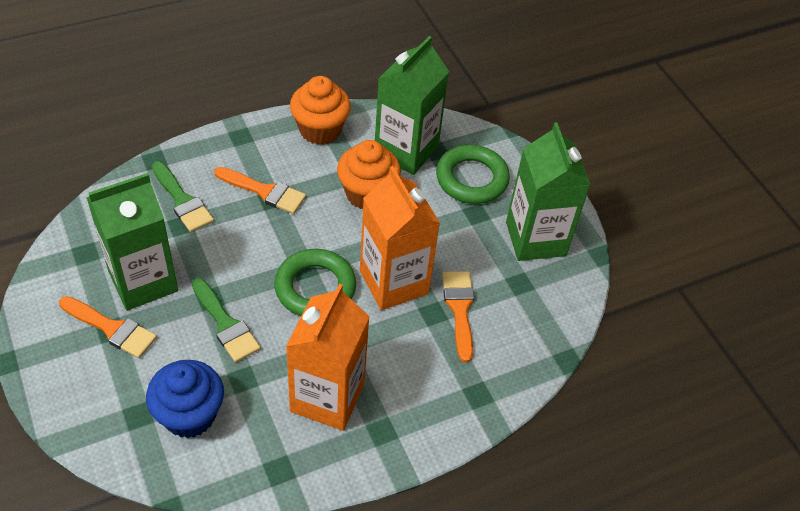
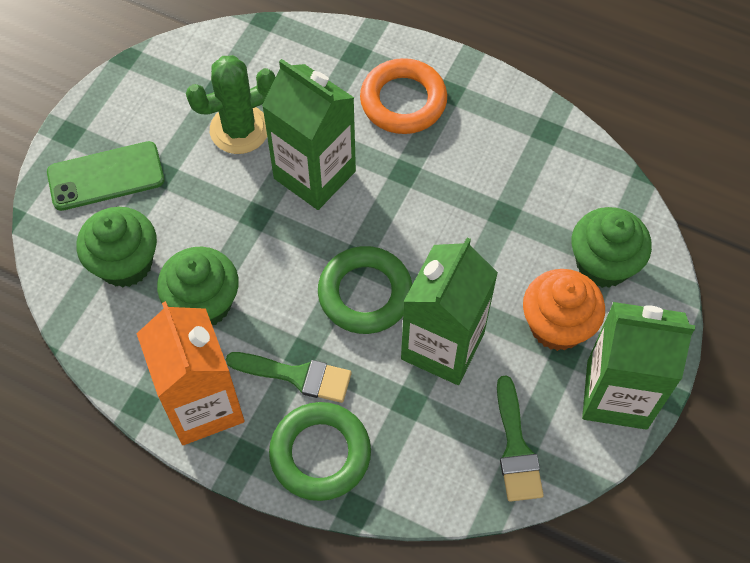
blue cupcake: [146,360,224,438] = 1 -> none = 0
green cactus: none = 0 -> [186,55,275,154] = 1
green cupcake: none = 0 -> [77,207,157,288] [157,247,239,325] [572,207,652,288] = 3
green phone: none = 0 -> [47,141,164,211] = 1
orange brush: [59,296,157,358] [214,167,306,214] [442,271,474,362] = 3 -> none = 0
orange carton: [286,284,370,431] [360,166,440,310] = 2 -> [136,301,244,445] = 1
orange cupcake: [290,76,351,145] [337,140,401,209] = 2 -> [523,269,605,351] = 1
orange ring: none = 0 -> [360,58,447,134] = 1

